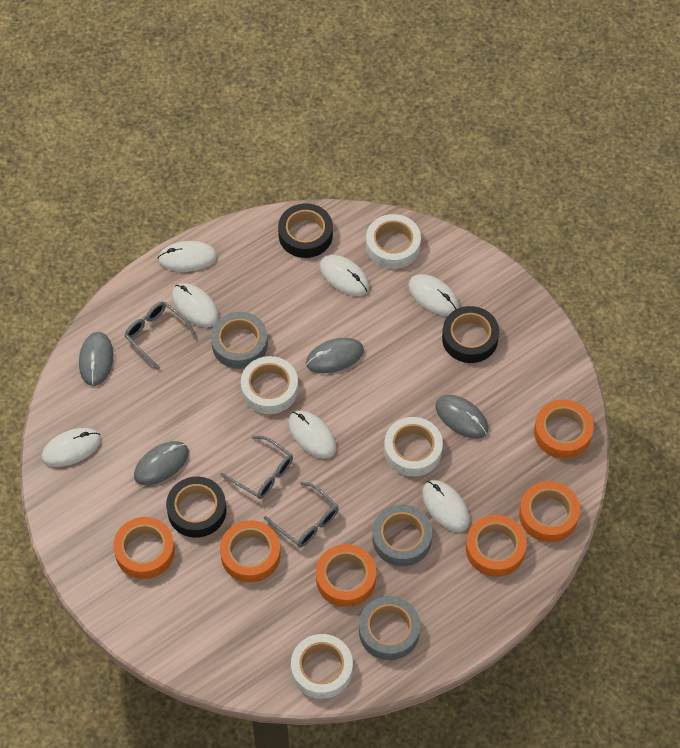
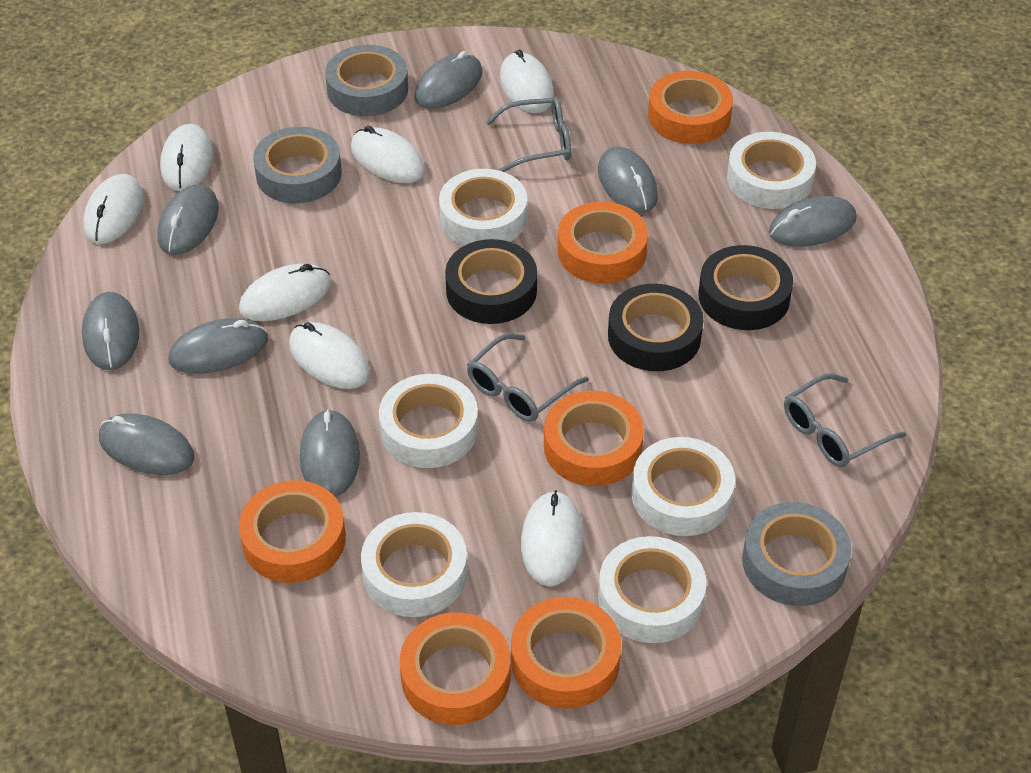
grey mouse: [79,332,113,386] [134,441,189,485] [306,338,364,373] [435,395,488,439] = 4 -> [82,292,139,370] [99,413,194,475] [158,185,219,255] [169,318,268,374] [300,409,360,497] [414,51,483,109] [598,146,658,213] [769,196,857,247] = 8
white tape: [241,356,298,414] [291,634,353,699] [366,214,421,269] [384,417,443,477] = 4 -> [361,512,468,617] [379,374,478,468] [439,169,527,246] [598,536,706,643] [632,437,735,536] [727,132,816,209] = 6

